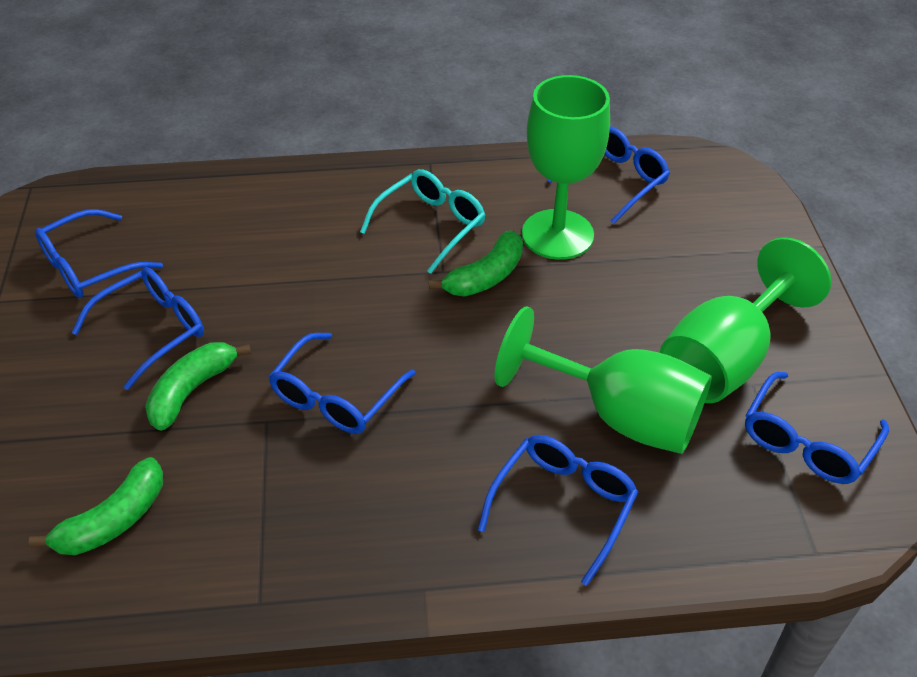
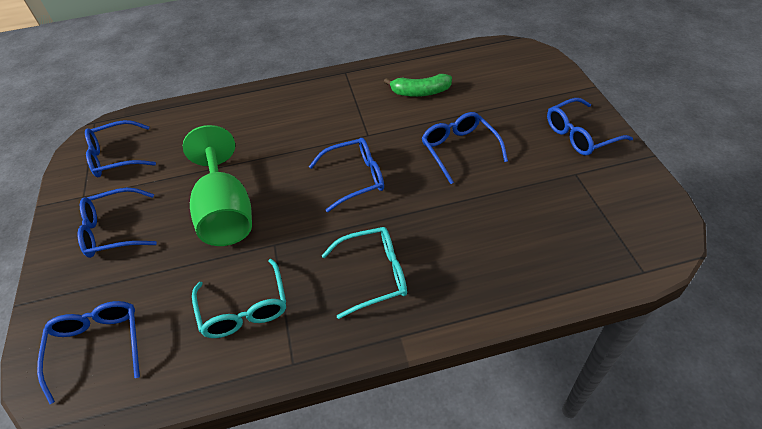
green banana: [29,457,163,555] [145,342,251,431] [429,230,523,297] = 3 -> [384,74,452,97] = 1
green goblet: [495,306,712,454] [522,75,610,260] [660,237,831,403] = 3 -> [183,125,252,246] = 1
turquoise glasses: [360,169,485,274] = 1 -> [192,259,286,338] [322,227,407,319] = 2

